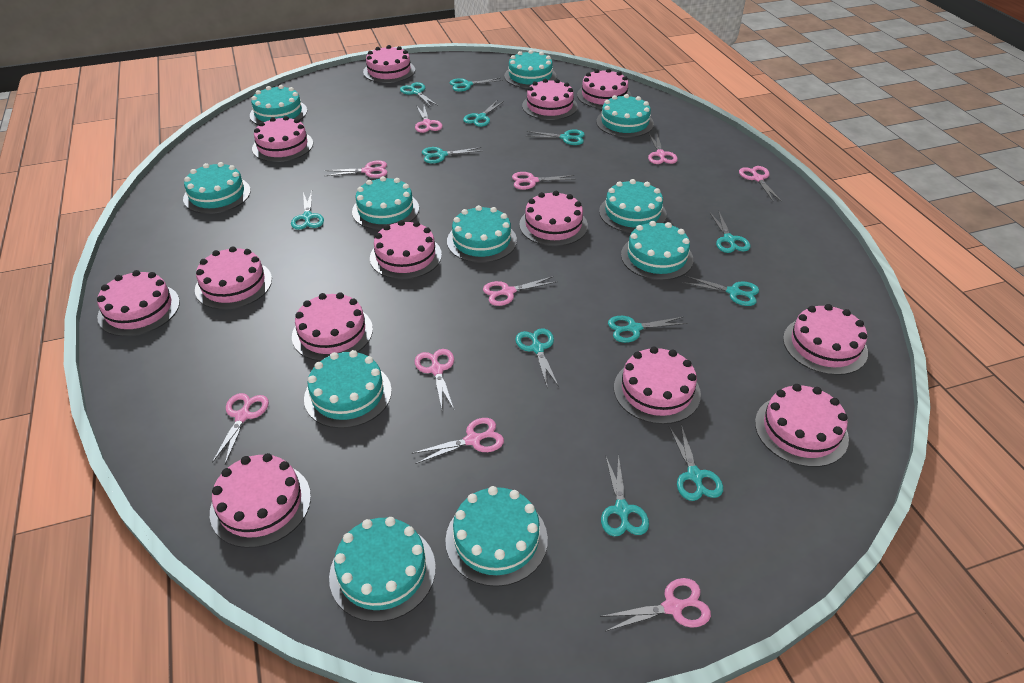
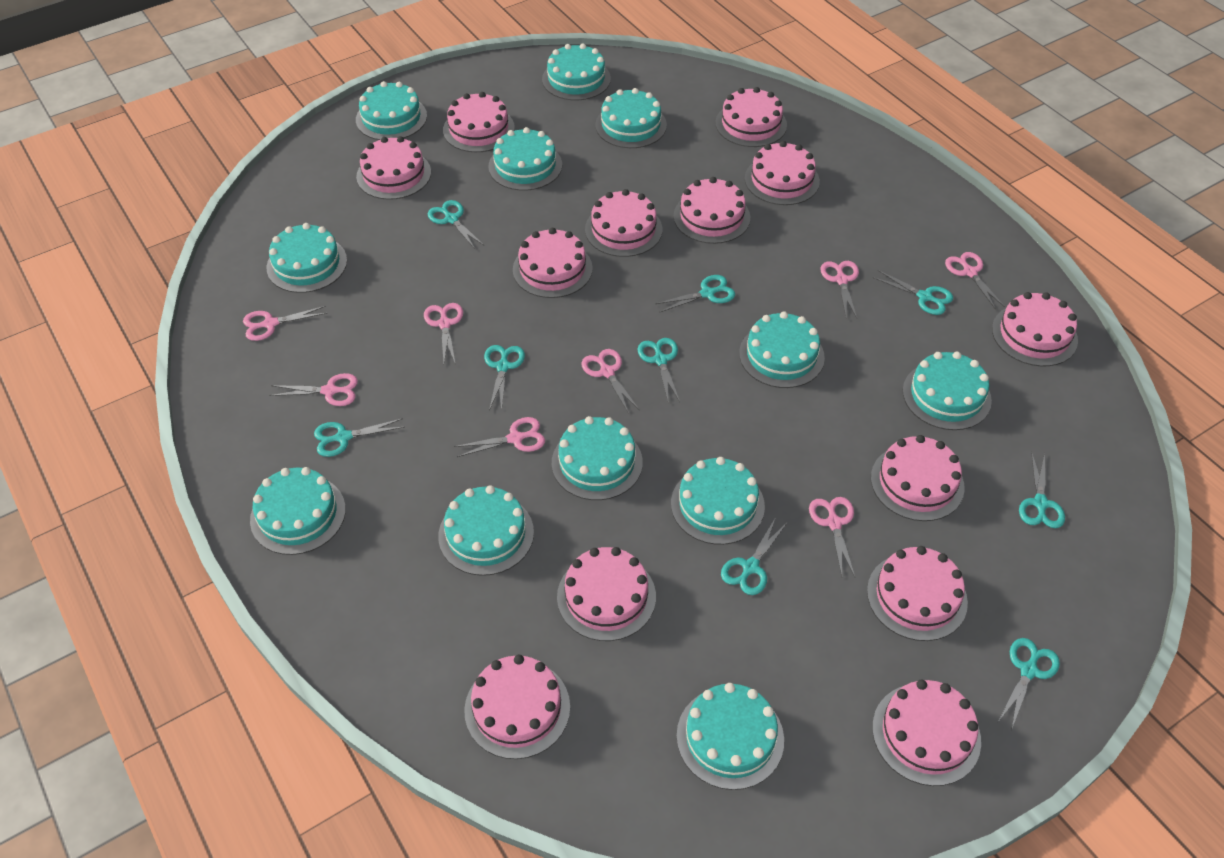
pink scissors: [212,393,269,464] [325,160,388,178] [412,418,504,464] [415,105,443,133] [415,349,454,409] [483,276,558,306] [512,172,576,190] [600,578,711,632] [648,134,678,164] [739,166,782,202] = 10 -> [243,306,327,341] [269,373,358,406] [424,303,463,365] [454,417,545,457] [581,349,639,414] [809,497,855,577] [820,261,859,318] [945,252,1005,308] = 8
turquoise cake: [183,162,251,214] [250,85,307,125] [304,350,392,428] [329,517,436,622] [352,176,419,230] [445,486,548,587] [447,205,517,263] [504,50,557,88] [596,94,654,138] [599,179,667,233] [621,221,693,280] = 11 -> [250,467,346,555] [266,223,347,293] [356,81,427,140] [438,485,534,576] [488,127,562,191] [542,43,611,100] [552,416,643,500] [595,88,667,148] [671,457,765,545] [677,683,784,790] [739,311,825,388] [903,352,992,430] = 12
turquoise scissors: [291,191,324,230] [400,82,438,107] [422,147,481,163] [450,78,503,92] [463,101,504,127] [515,328,559,387] [526,130,585,145] [601,454,649,536] [608,316,688,343] [669,425,723,501] [682,275,759,306] [709,211,750,253] = 12 -> [314,418,404,457] [428,200,484,249] [484,345,525,412] [638,338,680,402] [655,275,735,312] [721,517,787,595] [872,270,953,315] [998,638,1060,730] [1019,452,1065,528] = 9

